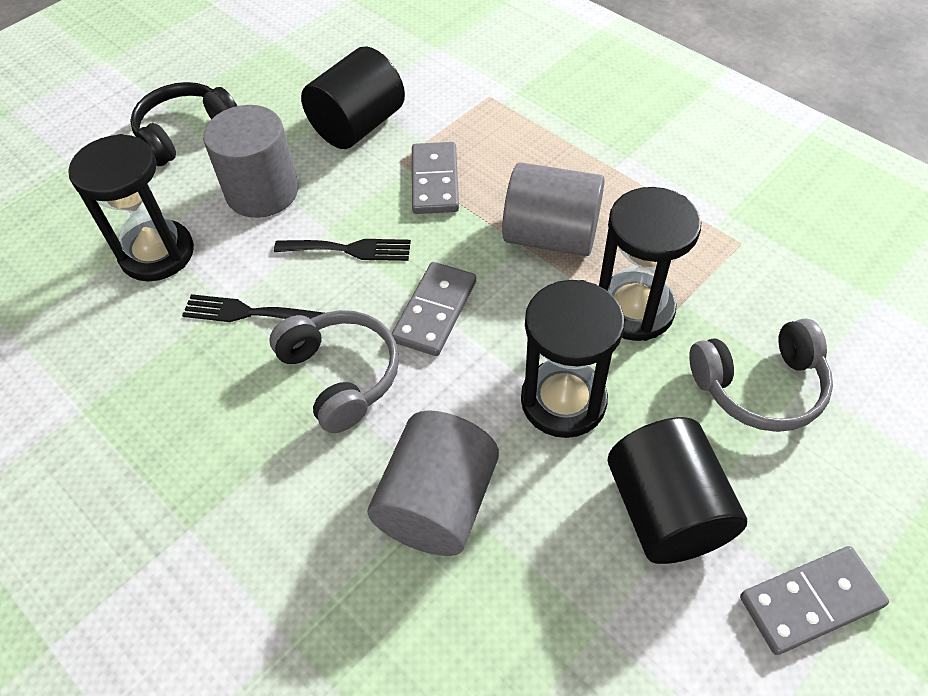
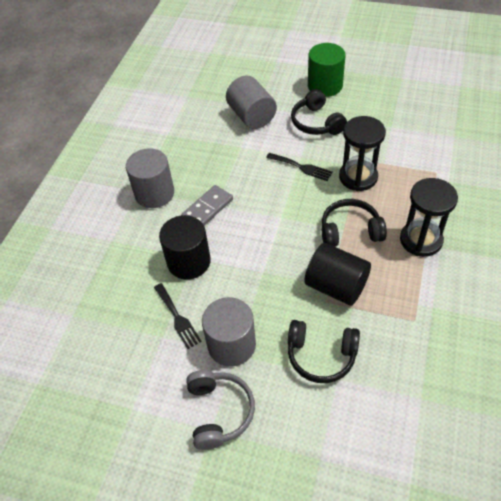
black headphones: [130,82,237,166] = 1 -> [288,320,360,383] [291,89,347,135] [322,199,387,247] = 3
black hourglass: [68,134,194,281] [521,280,625,438] [599,187,701,341] = 3 -> [339,116,386,191] [400,178,458,257] = 2
green cylinder: none = 0 -> [308,43,345,97] = 1
grey domino: [392,262,476,356] [412,142,459,214] [740,546,889,655] = 3 -> [181,185,233,226] = 1
grey headphones: [269,310,399,433] [689,319,833,432] = 2 -> [186,370,255,450] = 1

